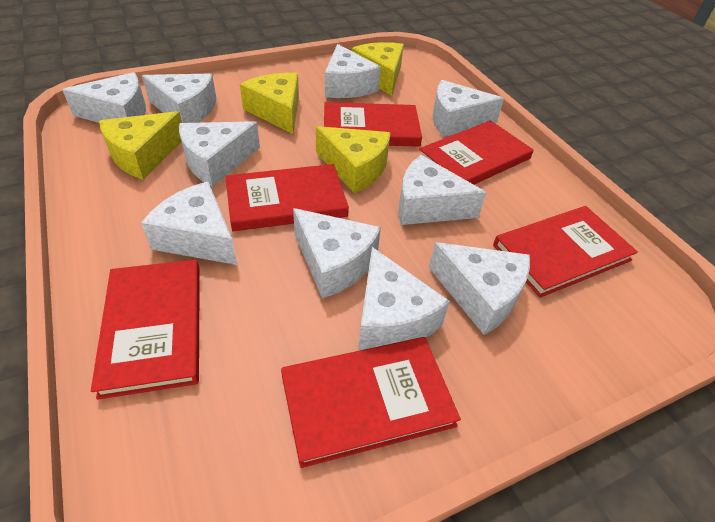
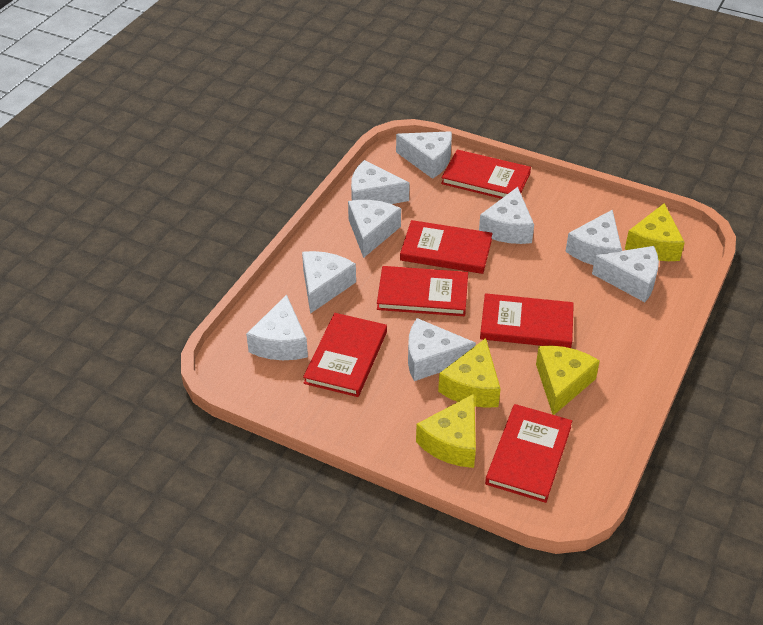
white cheese: [62,72,146,123] [141,181,237,265] [142,74,217,123] [179,121,260,187] [293,208,381,299] [325,44,381,98] [358,247,450,350] [398,155,487,225] [429,242,530,335] [432,80,504,137] = 10 -> [246,294,308,360] [302,251,356,314] [348,200,401,258] [351,160,410,204] [396,131,452,179] [408,318,476,381] [479,187,534,244] [565,209,622,265] [592,246,659,302] = 9

